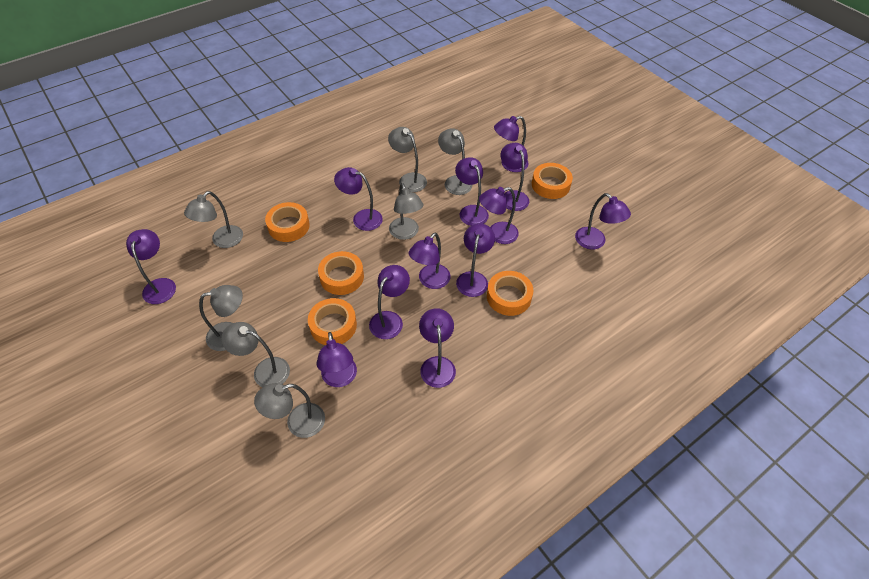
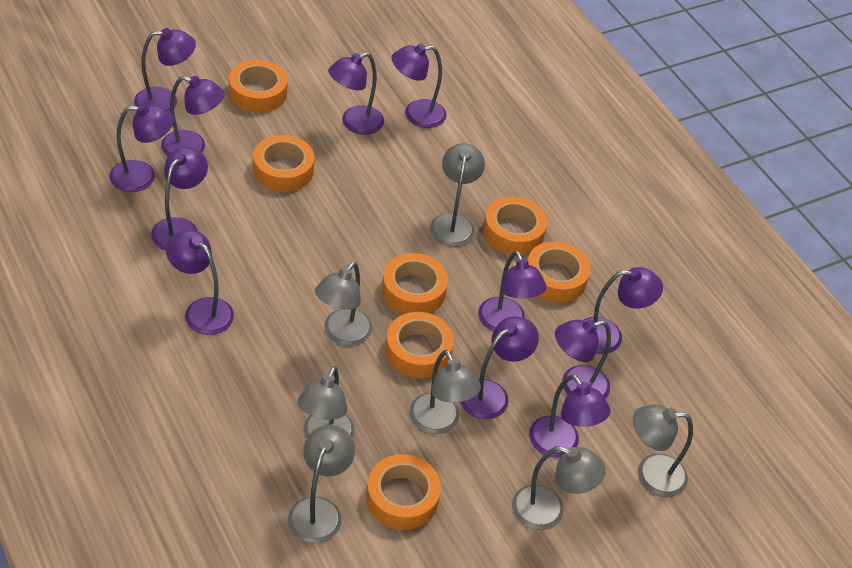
orange tape: [265,202,310,242] [308,298,357,345] [318,251,364,295] [487,271,534,316] [532,163,573,199] = 5 -> [229,60,288,113] [253,135,315,192] [366,454,441,530] [382,253,448,314] [385,312,454,378] [483,196,547,255] [528,241,591,303] = 7

